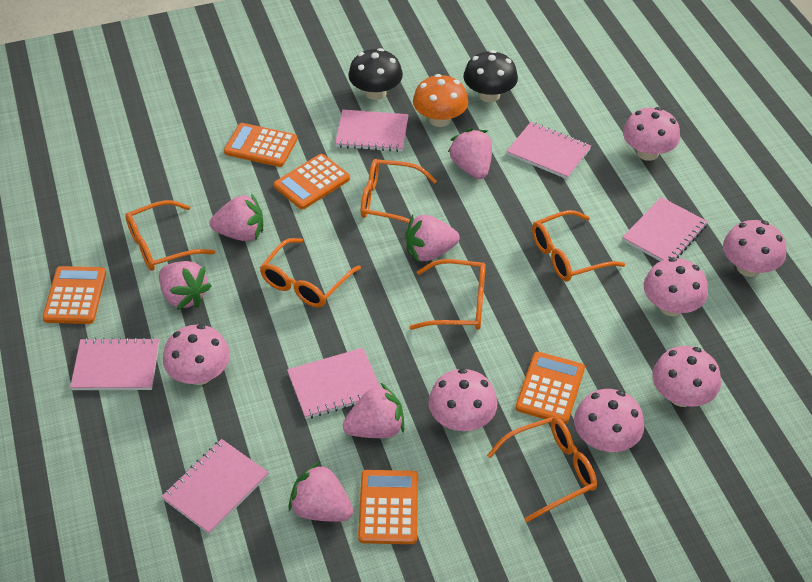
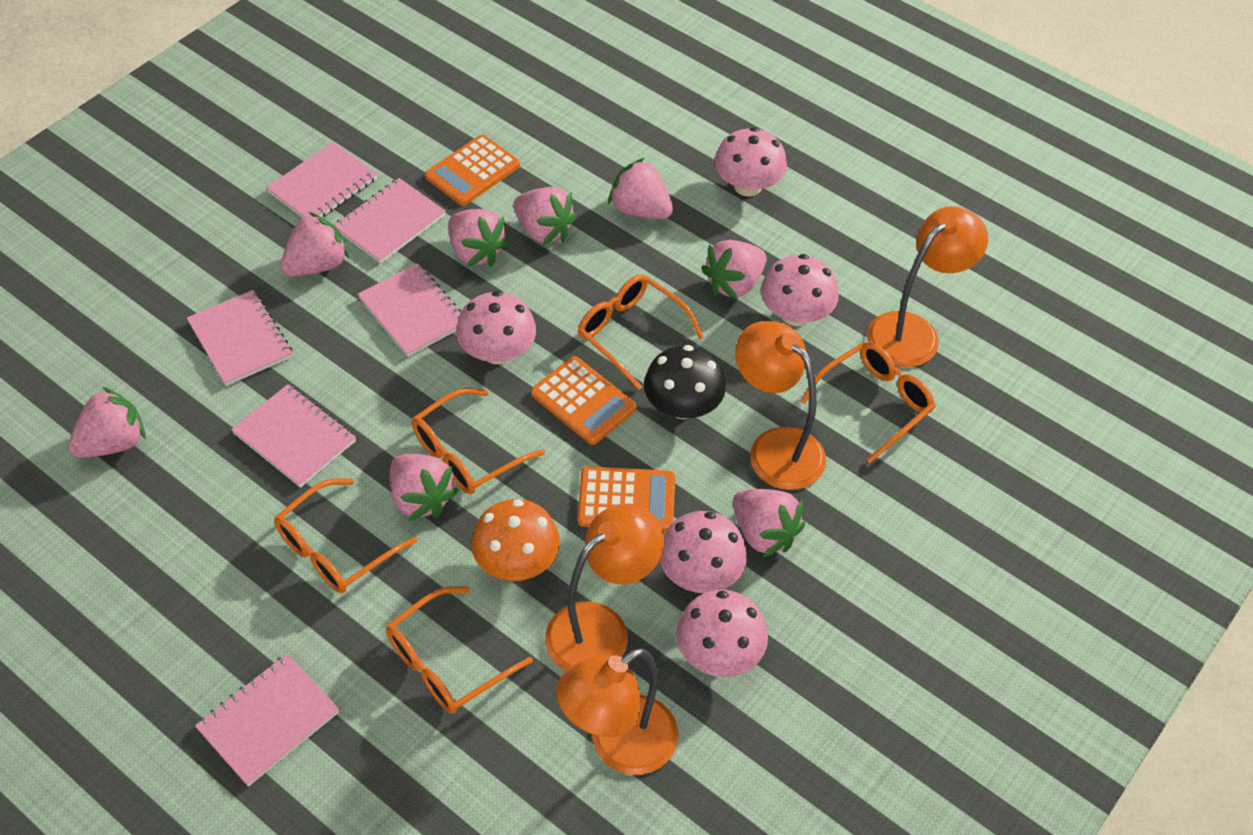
black mushroom: [348,48,403,100] [463,50,518,102] = 2 -> [644,345,726,419] = 1
orange calculator: [42,266,106,324] [224,123,297,167] [274,154,350,209] [358,470,418,544] [515,352,585,424] = 5 -> [425,135,520,206] [531,356,636,445] [577,466,675,531] = 3
orange glasses: [125,200,215,271] [259,238,361,308] [361,159,437,224] [409,259,486,330] [487,417,597,523] [532,210,625,282] = 6 -> [274,478,417,593] [386,586,533,713] [412,388,545,494] [578,274,704,390] [801,342,935,463] = 5
orange lamp: none = 0 -> [545,503,664,671] [556,648,678,775] [735,321,826,490] [867,206,988,367] = 4
pink mushroom: [163,324,230,385] [428,368,498,431] [574,389,644,452] [623,107,680,161] [644,257,708,316] [652,346,721,407] [723,220,786,277] = 7 -> [456,291,536,364] [660,511,747,593] [676,590,768,677] [714,127,787,196] [761,254,839,326] = 5
pink strawberry: [159,261,212,310] [210,194,263,241] [288,462,353,522] [343,382,404,438] [405,215,459,262] [448,128,492,179] = 6 -> [68,387,146,458] [280,212,349,276] [390,454,459,521] [448,209,510,267] [513,187,577,245] [608,158,673,219] [701,240,767,300] [733,489,805,557] = 8

